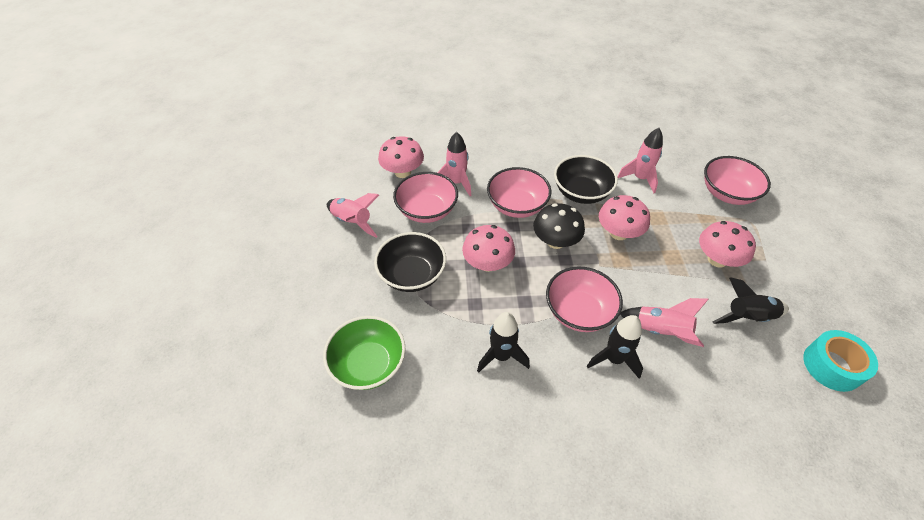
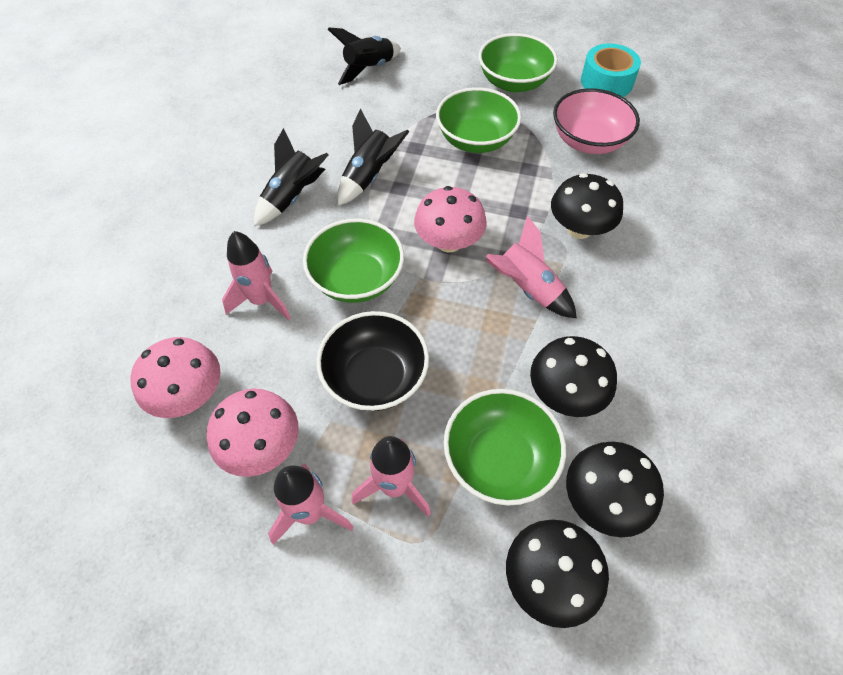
black bowl: [374,232,446,292] [554,155,618,204] = 2 -> [316,311,429,411] = 1
black mushroom: [533,203,585,249] = 1 -> [506,520,609,628] [530,336,617,417] [551,173,623,239] [566,442,664,537] = 4
green bowl: [323,316,406,390] = 1 -> [303,219,404,303] [436,87,521,153] [444,389,566,506] [479,33,558,93] = 4
pink bowl: [393,172,458,223] [487,167,551,218] [546,266,623,332] [704,156,771,205] = 4 -> [553,88,640,154] = 1
pink mushroom: [378,136,424,178] [462,225,515,272] [599,195,650,240] [699,221,756,268] = 4 -> [130,337,220,418] [207,389,299,477] [414,186,487,253] = 3

